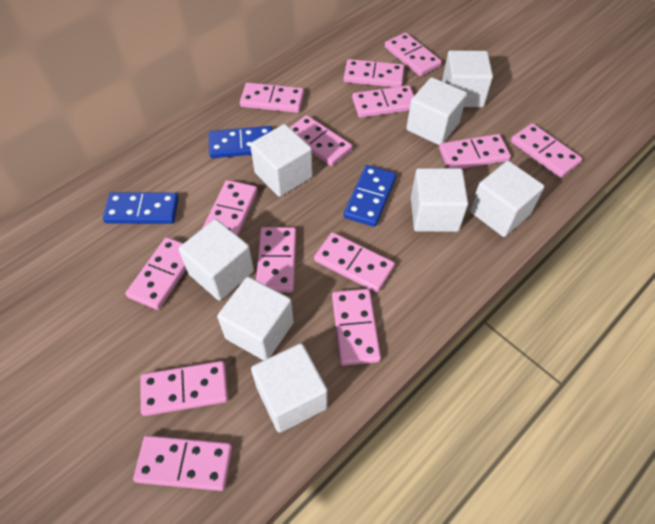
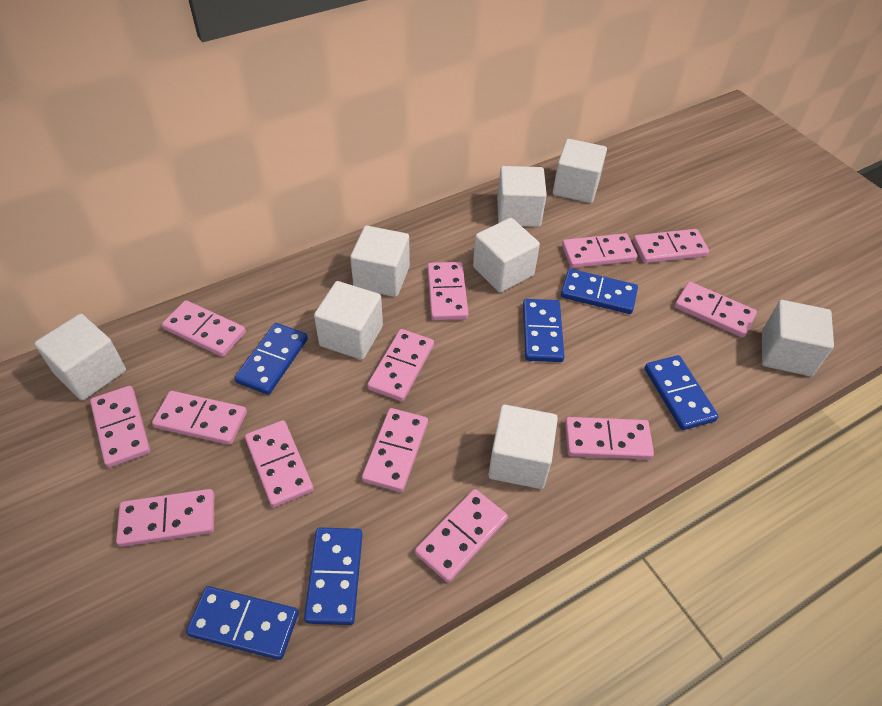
blue domino: [103,192,179,224] [209,126,272,158] [344,165,396,227] = 3 -> [186,586,299,660] [234,323,308,395] [304,527,363,625] [523,299,565,362] [561,269,638,314] [645,355,719,430] = 6
pink domino: [126,237,186,310] [133,435,232,491] [141,361,228,416] [203,180,258,236] [240,82,304,113] [256,227,296,292] [290,115,352,166] [314,232,395,292] [332,289,381,366] [344,59,404,87] [352,85,414,118] [385,33,442,76] [439,134,511,169] [511,123,582,178] = 14 -> [90,386,150,468] [116,489,214,547] [152,391,247,445] [162,300,246,357] [245,420,314,508] [362,408,428,492] [367,329,434,401] [415,489,508,583] [428,262,468,320] [562,233,637,268] [565,417,654,460] [633,229,709,263] [675,282,757,338] = 13

